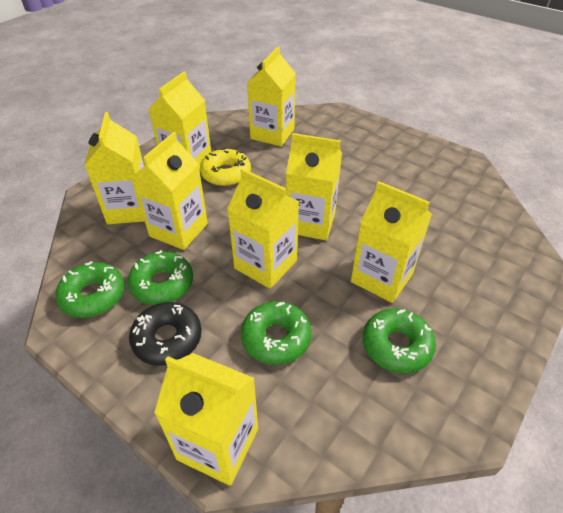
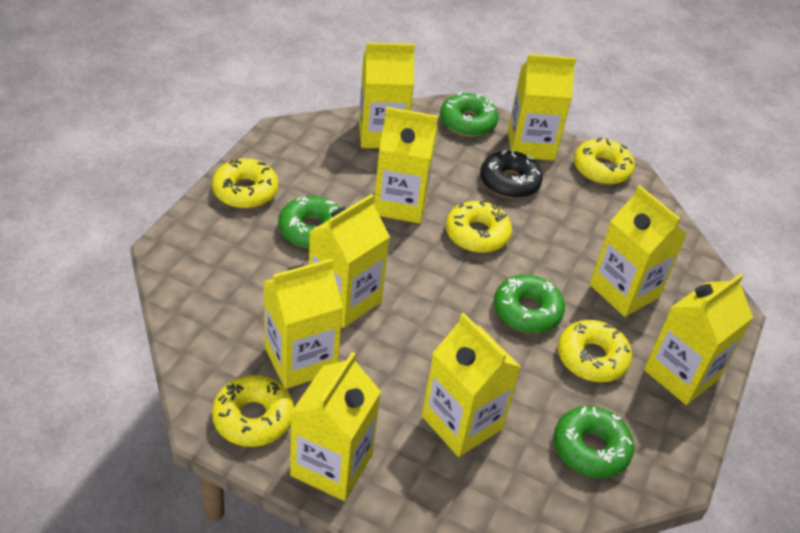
yellow carton: [85,112,145,224] [132,132,208,250] [149,71,211,170] [154,353,258,486] [227,168,299,289] [247,47,296,146] [286,133,342,240] [351,181,432,303] = 8 -> [264,258,343,389] [290,352,381,501] [309,194,390,328] [359,43,415,148] [374,107,438,224] [422,313,521,457] [508,54,576,161] [590,185,687,317] [644,273,753,405] = 9
yellow donut: [200,147,251,186] = 1 -> [212,158,278,209] [212,375,294,447] [446,200,512,253] [558,320,632,382] [574,137,635,185] = 5

